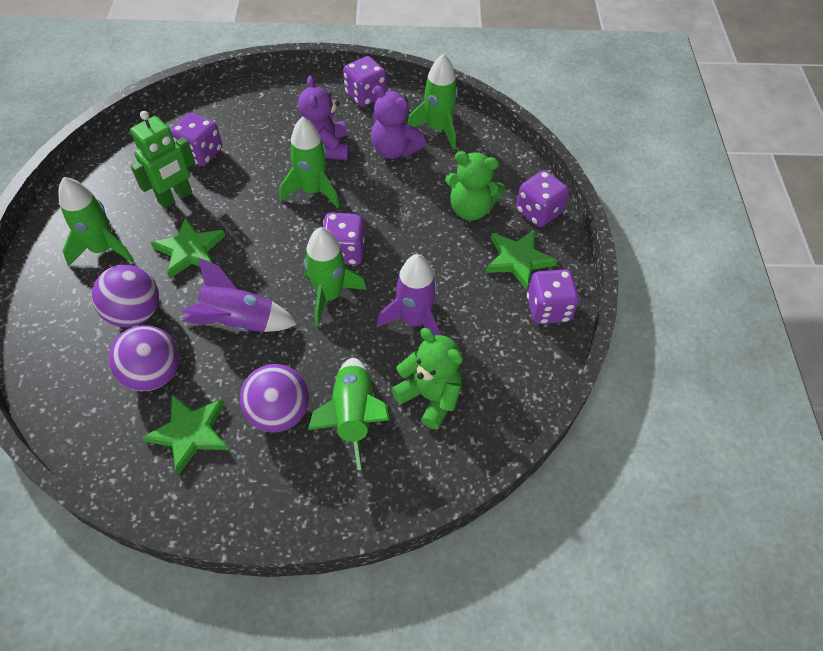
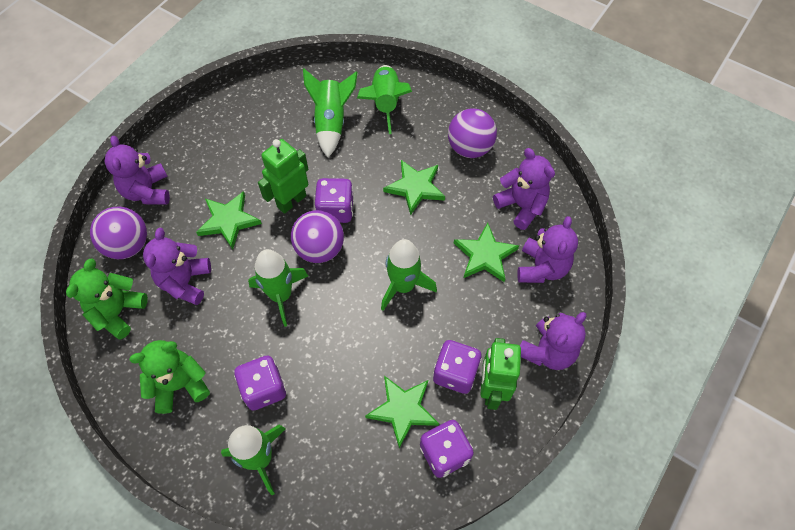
green robot: [130,111,195,208] = 1 -> [258,139,308,214] [480,338,521,410] = 2
green star: [142,394,229,475] [151,217,225,279] [486,230,558,290] = 3 -> [196,191,262,249] [365,376,439,448] [383,160,445,215] [454,223,519,282] = 4
purple dice: [170,113,222,166] [323,212,365,265] [343,56,387,107] [516,170,569,227] [527,269,580,324] = 5 -> [234,356,286,410] [315,178,354,223] [420,420,474,478] [433,340,482,394] = 4
purple rocket: [181,257,297,332] [376,254,440,335] = 2 -> none = 0
purple teddy bear: [298,76,350,160] [371,86,426,159] = 2 -> [105,136,170,205] [143,228,211,305] [493,148,555,230] [517,216,578,283] [520,312,586,370] = 5

